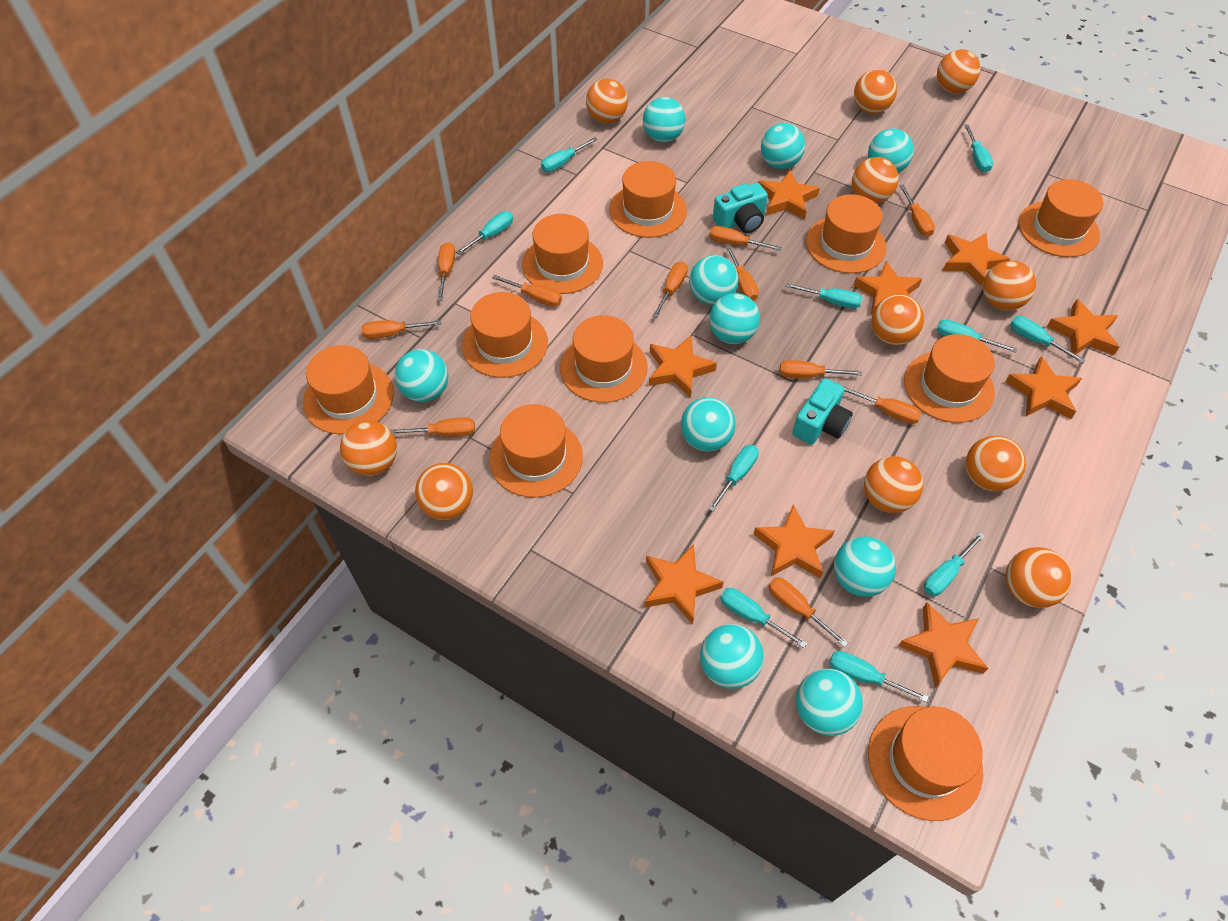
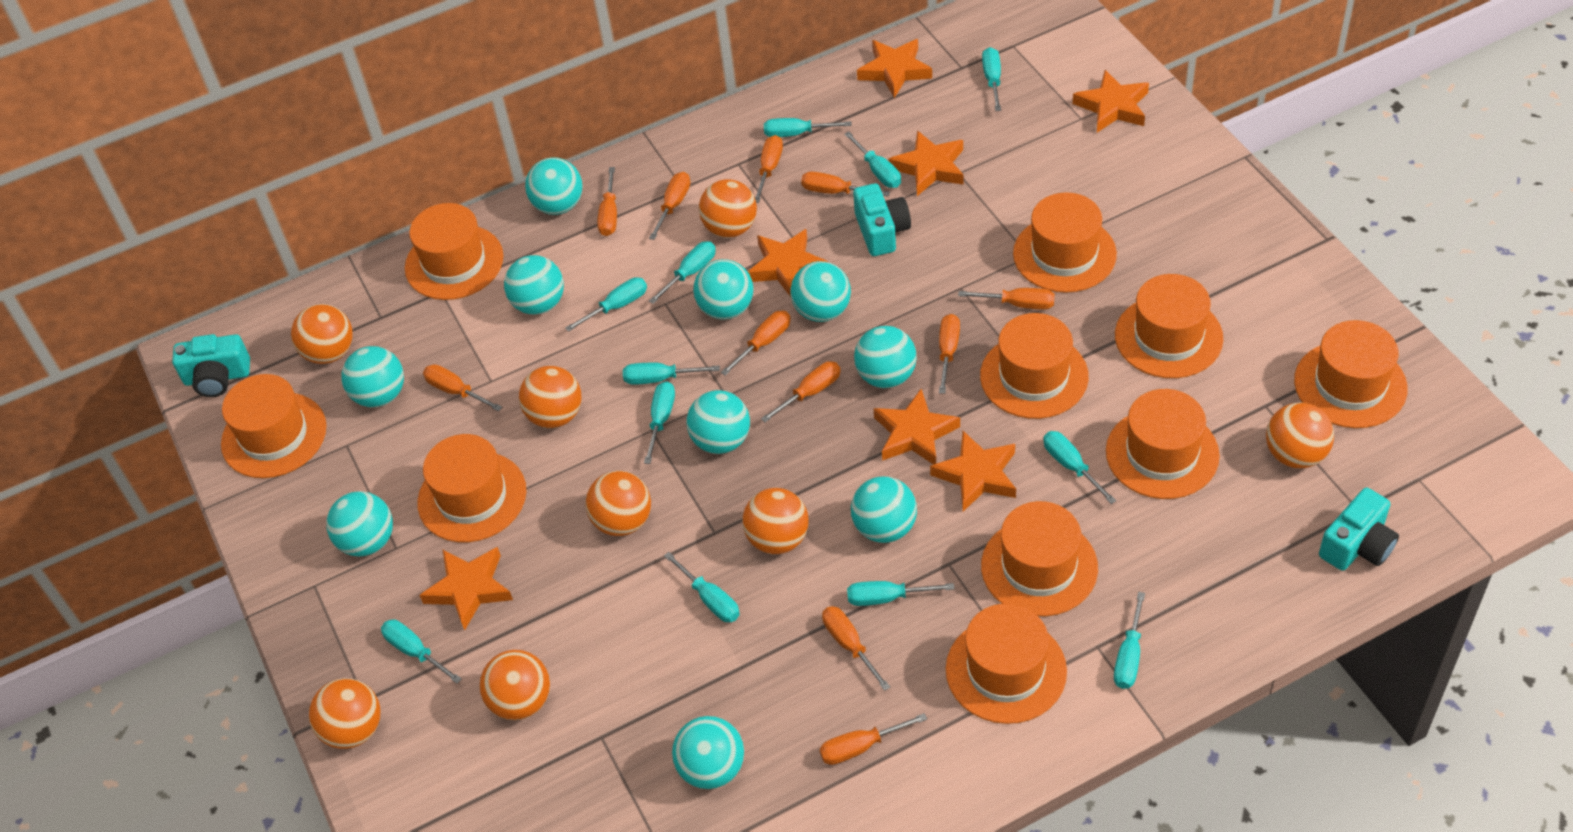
orange ball: [340,420,397,476] [415,463,473,520] [586,78,628,124] [852,157,899,204] [854,69,897,114] [864,456,923,513] [871,294,924,346] [937,49,980,94] [965,436,1026,492] [983,261,1036,310] [1006,547,1072,608] = 11 -> [291,304,353,364] [309,678,380,749] [480,650,550,720] [519,366,582,428] [585,471,651,536] [699,179,757,238] [742,488,809,554] [1266,402,1334,468] = 8
orange star: [644,544,723,625] [649,335,717,398] [754,505,835,579] [758,170,820,220] [853,261,922,315] [898,602,988,688] [943,233,1010,286] [1005,356,1082,419] [1047,299,1119,355] = 9 -> [419,547,513,630] [748,229,828,297] [857,39,932,98] [873,389,960,465] [889,131,964,196] [930,431,1016,512] [1073,70,1149,132] = 7
turquoise camera: [713,183,768,233] [792,378,853,445] = 2 -> [172,334,250,397] [853,183,911,256] [1319,488,1399,571] = 3
turquoise screwdriver: [456,211,513,255] [541,137,597,172] [709,445,759,512] [720,588,807,648] [785,283,862,309] [829,651,929,702] [924,532,985,596] [937,319,1017,353] [964,124,993,172] [1010,316,1086,363] = 10 -> [381,619,462,684] [565,277,647,332] [623,363,720,385] [644,381,675,464] [649,241,716,304] [664,552,740,622] [764,118,852,137] [844,132,901,188] [847,581,954,606] [982,47,1001,111] [1043,431,1116,504] [1114,592,1145,689] = 12

